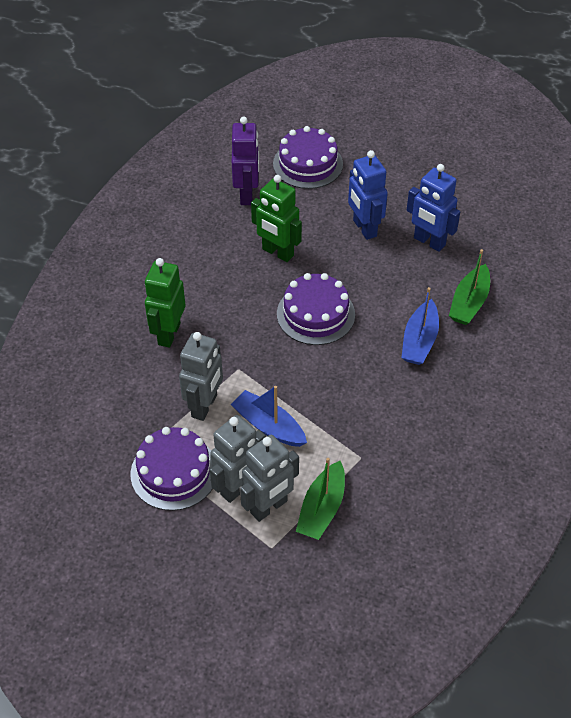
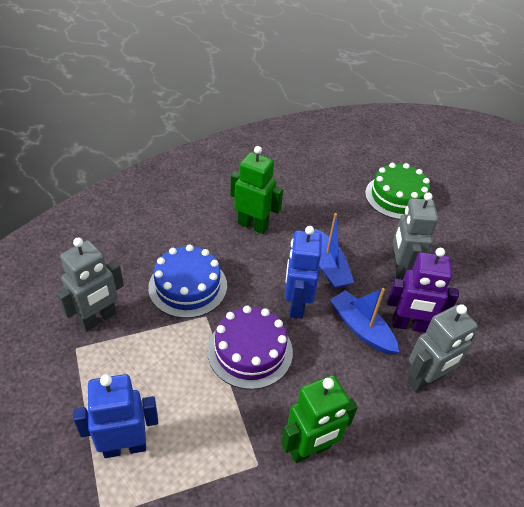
blue cake: none = 0 -> [148,245,227,318] = 1
green boat: [296,458,345,540] [449,249,490,325] = 2 -> none = 0
green cake: none = 0 -> [365,163,430,220] = 1
purple cake: [130,427,213,511] [273,126,343,189] [277,273,355,345] = 3 -> [207,306,293,390] = 1

